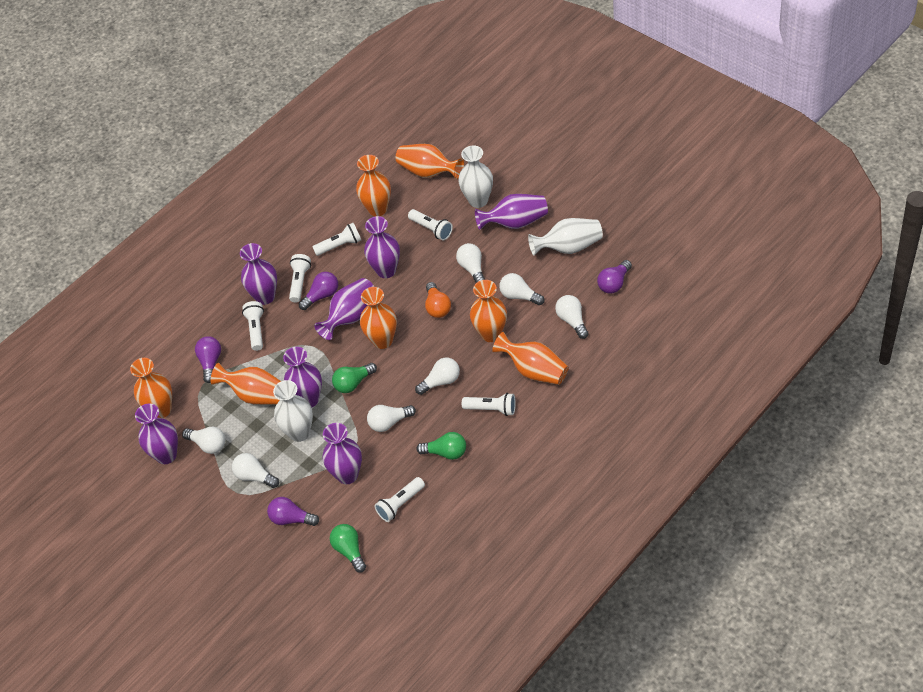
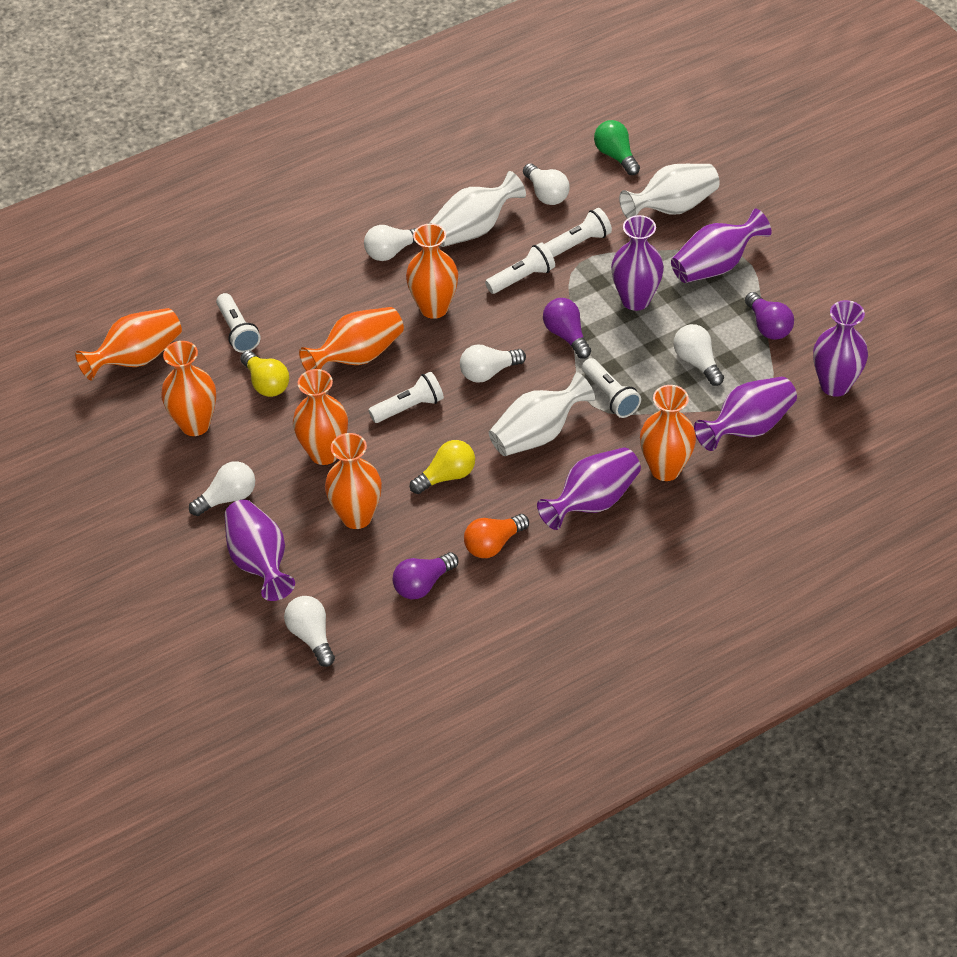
green light bulb: [330,524,366,573] [332,363,377,393] [416,432,466,460] = 3 -> [594,120,640,175] = 1
purple light bulb: [195,336,221,383] [267,497,319,526] [299,272,338,310] [597,260,632,294] = 4 -> [393,552,458,599] [543,298,591,358] [745,292,794,340] = 3
purple vase: [135,404,178,464] [240,243,277,305] [283,347,322,408] [314,278,374,340] [323,423,362,484] [364,216,400,278] [475,194,548,230] = 7 -> [225,500,295,601] [537,447,641,530] [611,215,664,311] [671,208,771,283] [694,377,797,451] [813,300,868,397] = 6
white flashlight: [242,301,264,351] [289,254,311,303] [313,223,361,256] [374,477,425,522] [408,209,453,240] [462,393,516,416] = 6 -> [216,293,261,353] [368,372,444,423] [485,242,555,294] [545,208,612,257] [582,358,641,418] = 5
white light bulb: [182,427,225,454] [232,453,279,488] [367,405,416,432] [415,358,460,395] [456,243,485,283] [499,273,544,305] [555,295,589,339] = 7 -> [189,461,255,516] [284,596,335,667] [364,225,417,261] [460,344,526,383] [523,163,570,205] [673,324,724,386] = 6
yellow light bulb: none = 0 -> [240,351,289,397] [410,440,475,494] = 2

